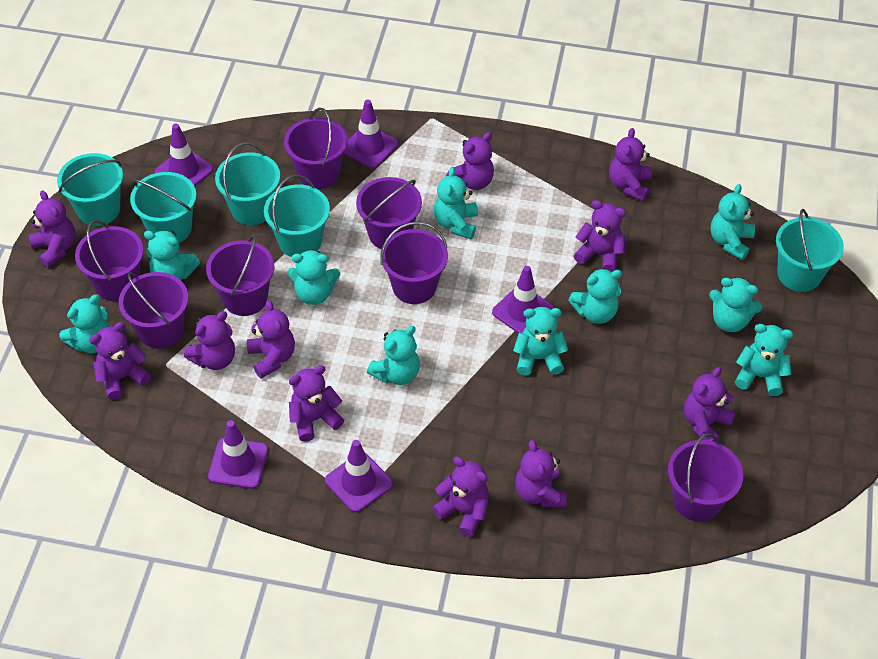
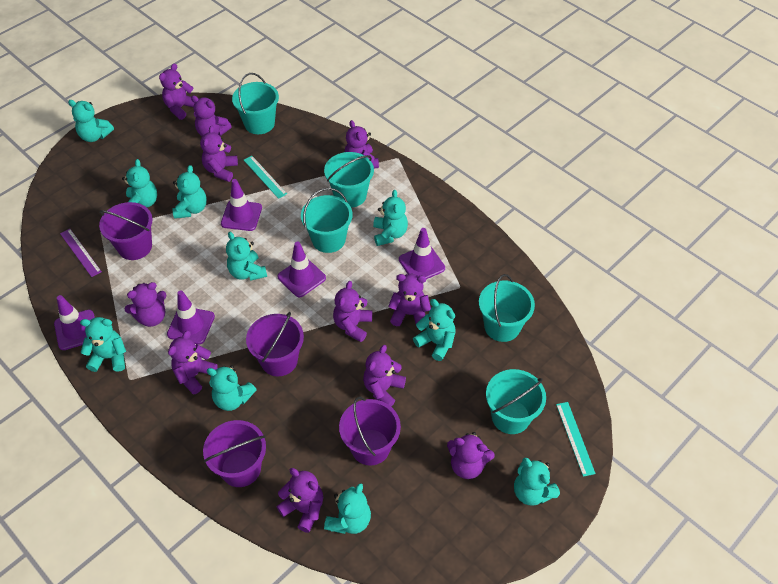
purple bucket: [75,220,143,302] [119,272,188,349] [206,235,275,316] [284,108,348,189] [356,177,422,249] [380,221,448,304] [668,433,743,522] = 7 -> [99,202,152,260] [203,420,266,487] [246,312,304,376] [339,396,401,466] = 4
purple ruler: none = 0 -> [60,229,102,277] = 1
turquoise ruler: none = 0 -> [244,156,287,199] [556,402,596,477] = 2

